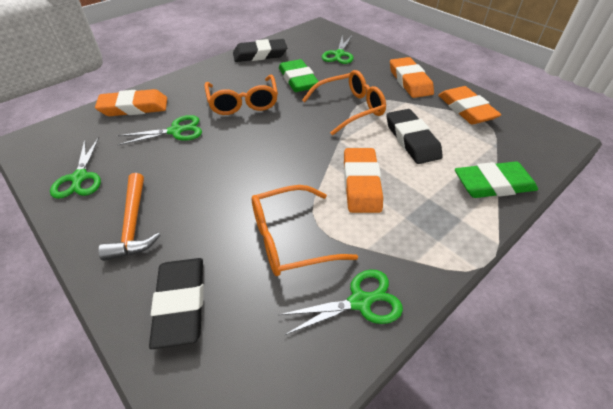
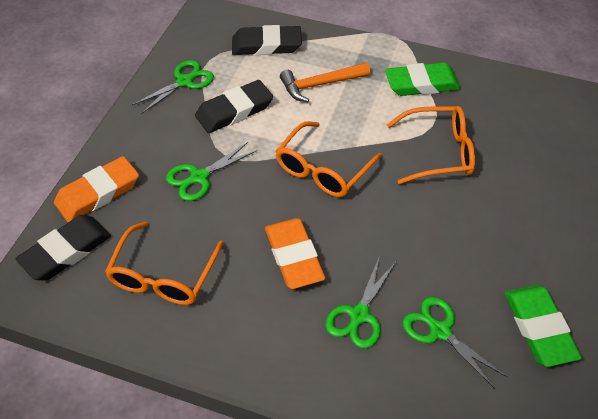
orange eraser: [95,89,167,116] [344,148,383,213] [390,57,434,98] [438,86,501,124] = 4 -> [54,156,139,222] [265,218,325,289] = 2

